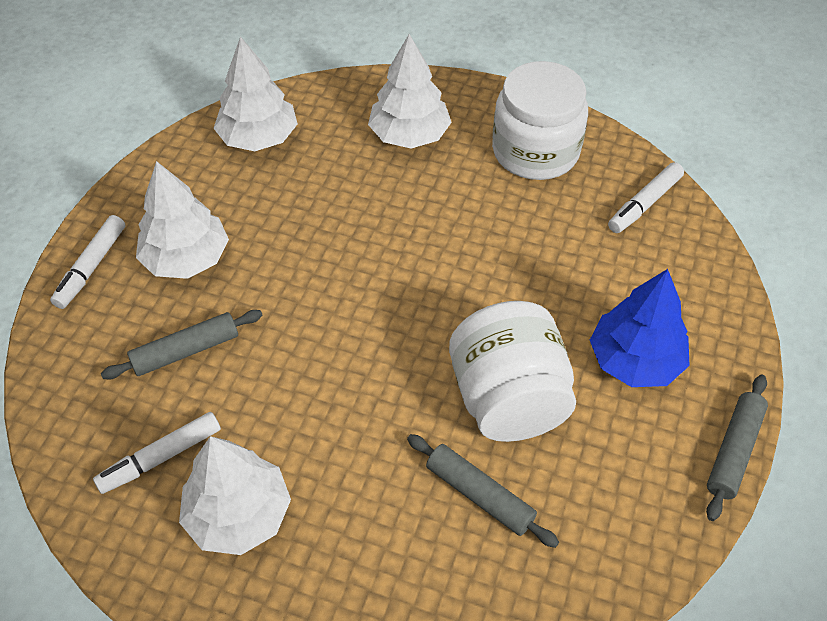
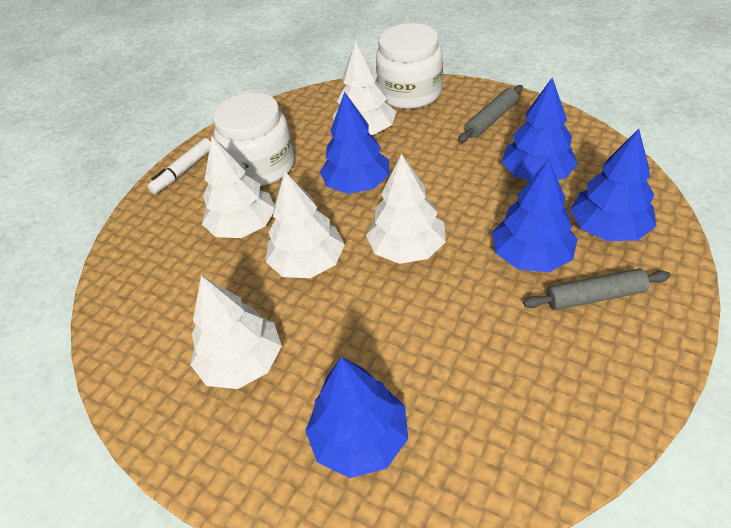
blue tree: [590,269,690,387] = 1 -> [305,357,408,478] [320,92,390,194] [492,159,577,272] [502,78,578,181] [570,129,656,241] = 5
grey rolling pin: [101,310,263,379] [407,434,559,548] [706,375,768,521] = 3 -> [458,85,523,143] [523,268,671,310] = 2
white marker: [50,215,125,309] [93,412,221,494] [608,162,684,233] = 3 -> [147,138,211,194] = 1
white tree: [136,161,229,279] [179,436,291,555] [213,36,298,151] [368,34,452,149] = 4 -> [190,276,282,389] [202,137,274,238] [266,171,345,278] [333,41,396,135] [366,154,446,264] = 5

